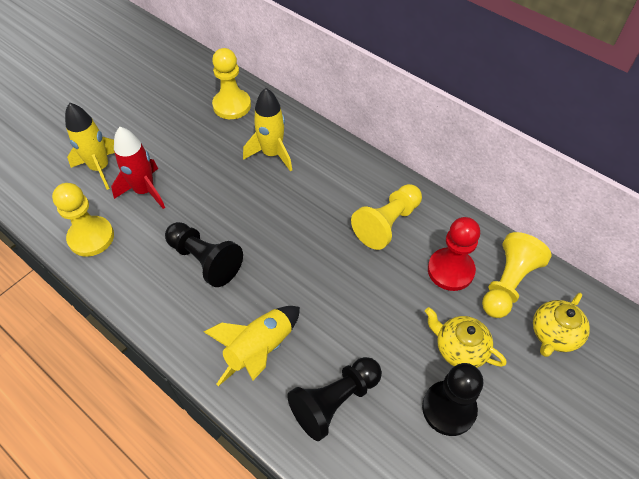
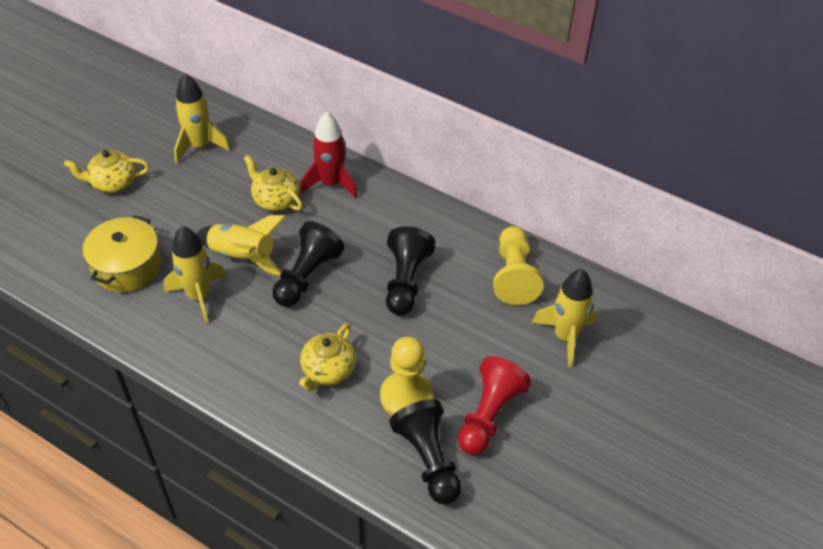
yellow pawn: [52,183,114,257] [212,48,251,119] [351,184,422,250] [482,232,552,318] = 4 -> [380,337,433,416] [493,226,543,305] = 2
yellow pot: none = 0 -> [82,215,161,292] = 1
yellow rocket: [65,102,115,190] [203,306,300,386] [243,88,292,172] = 3 -> [164,226,226,324] [174,74,230,163] [196,215,286,276] [532,269,596,367] = 4
yellow teapot: [425,307,506,368] [533,293,590,357] = 2 -> [64,150,149,193] [244,155,303,211] [299,323,356,391] = 3

